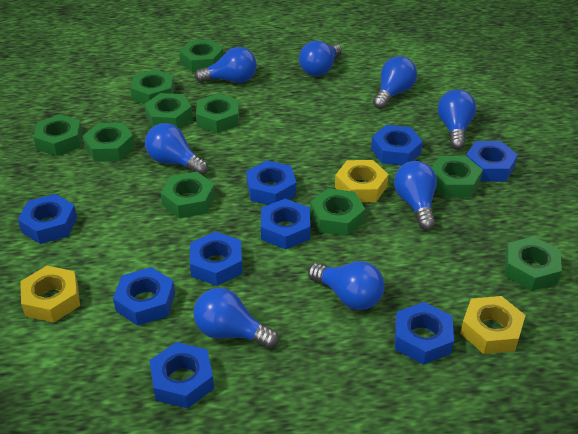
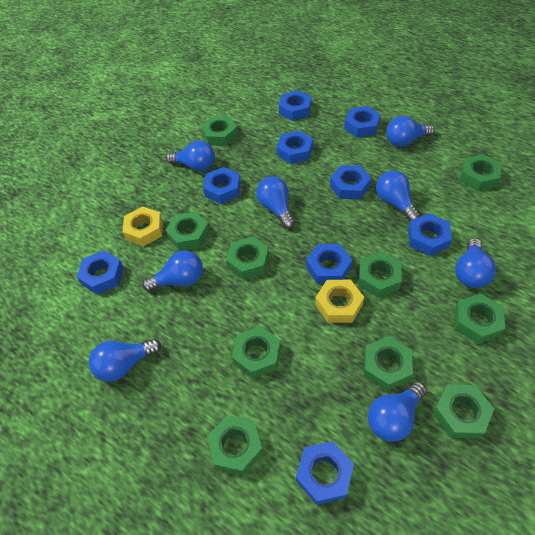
yellow nut: [20,266,80,323] [335,160,389,202] [460,296,526,354] = 3 -> [122,207,163,246] [315,280,364,323] = 2

